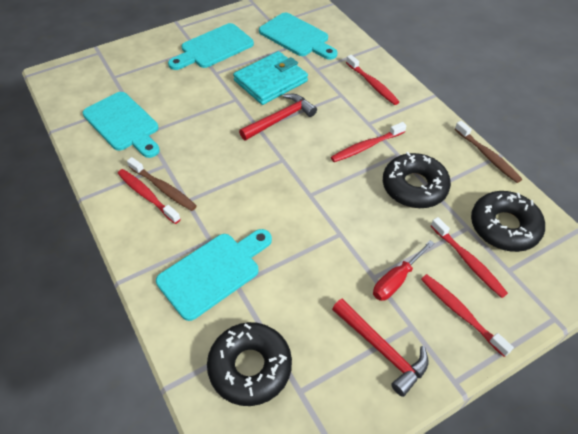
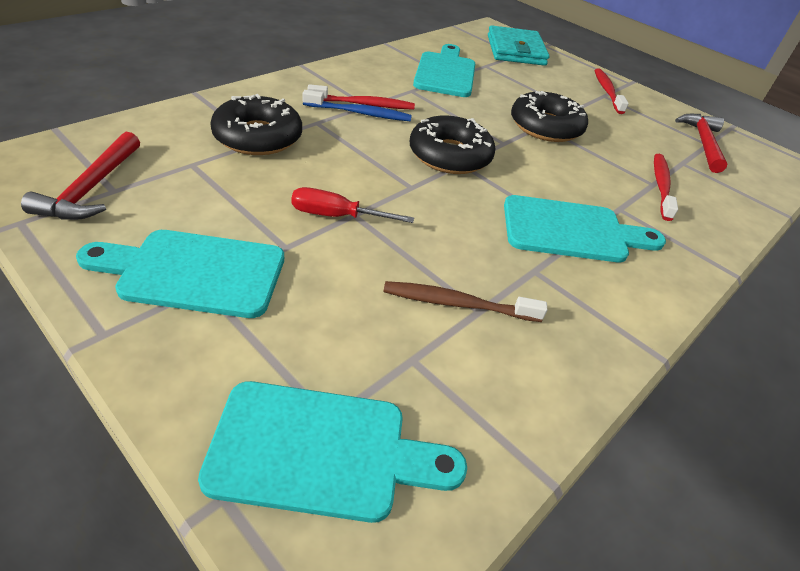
blue toothbrush: none = 0 -> [302,90,412,122] = 1
brown toothbrush: [127,157,197,211] [455,121,522,183] = 2 -> [383,281,547,322] = 1
red toothbrush: [118,169,181,224] [331,122,407,162] [346,55,399,105] [421,274,514,357] [431,217,508,298] = 5 -> [307,84,415,110] [595,68,629,114] [654,154,678,221] = 3

